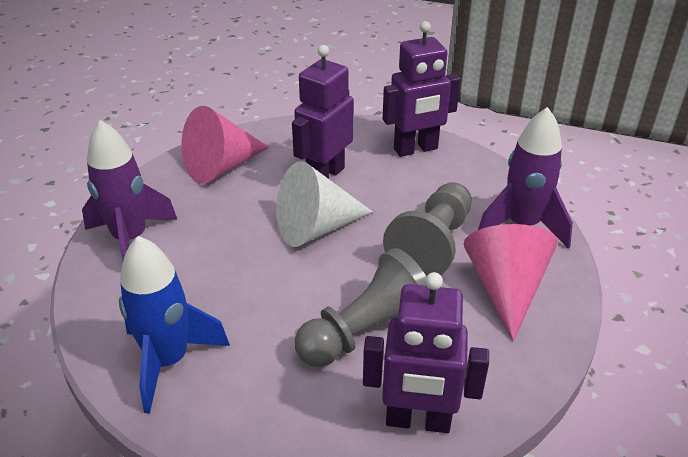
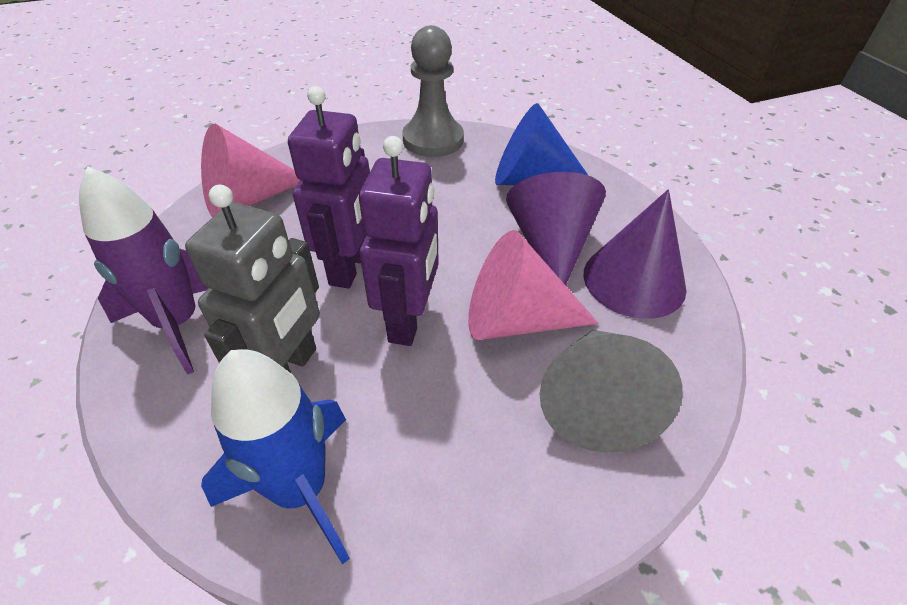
blue cone: none = 0 -> [495,103,589,185] = 1
grey cone: none = 0 -> [540,330,682,452] = 1
grey pawn: [295,248,426,367] [383,182,472,276] = 2 -> [402,25,464,157] = 1
grey robot: none = 0 -> [185,185,320,373] = 1
purple cone: none = 0 -> [506,172,606,285] [583,189,687,319] = 2
purple robot: [292,45,354,179] [363,272,489,433] [382,21,461,157] = 3 -> [288,86,370,288] [359,136,439,346] = 2
purple rocket: [82,120,177,260] [478,107,573,248] = 2 -> [79,166,208,375] = 1
white cone: [276,161,373,247] = 1 -> none = 0

